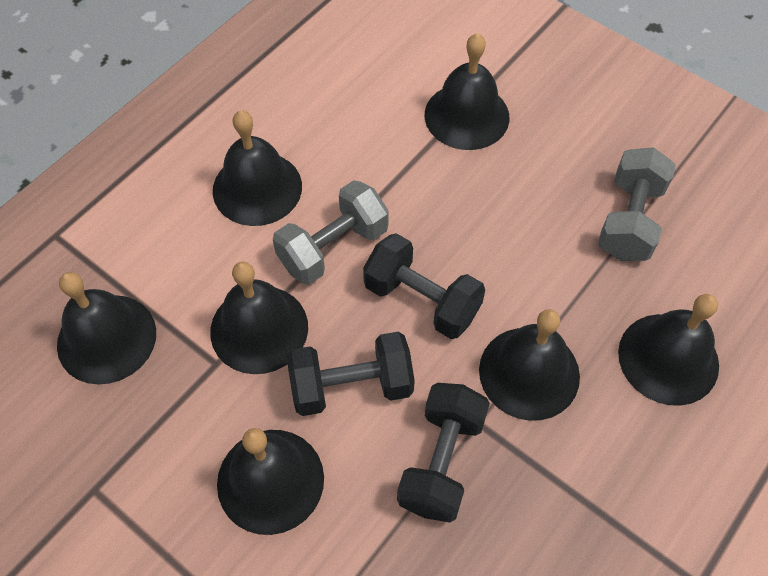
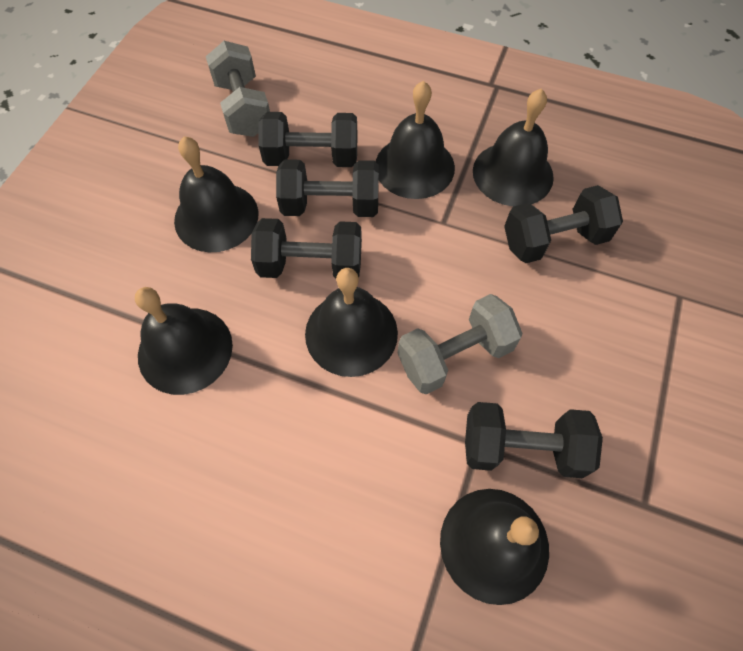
black bell: [57,272,156,385] [210,262,308,374] [213,110,302,226] [217,428,324,535] [425,33,509,150] [479,309,580,421] [618,294,719,406] = 7 -> [135,287,233,395] [174,136,258,252] [305,268,398,377] [376,81,455,199] [440,489,549,605] [473,89,554,206] = 6
black dumbbell: [287,332,415,416] [363,233,485,339] [397,383,490,523] = 3 -> [251,218,362,279] [259,112,358,167] [276,159,379,217] [465,402,603,478] [504,185,623,263] = 5

